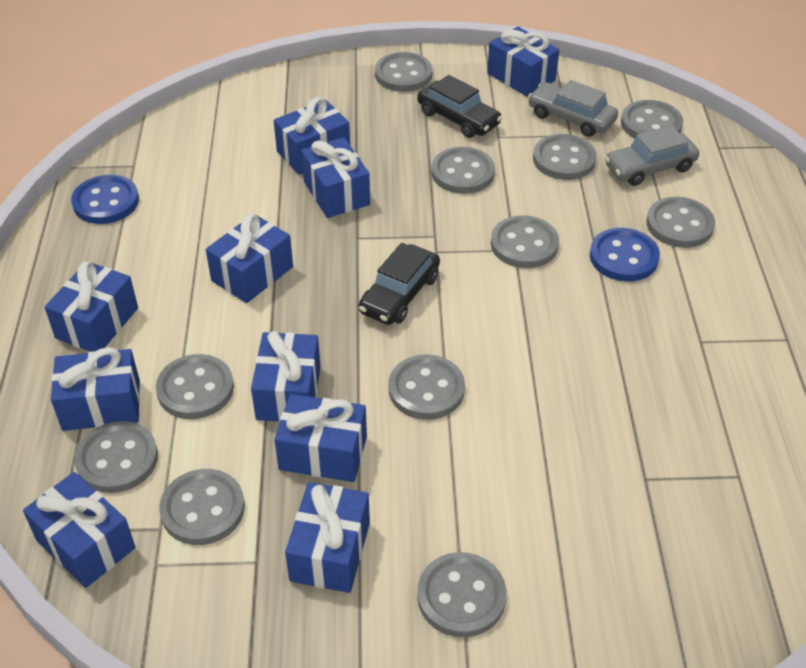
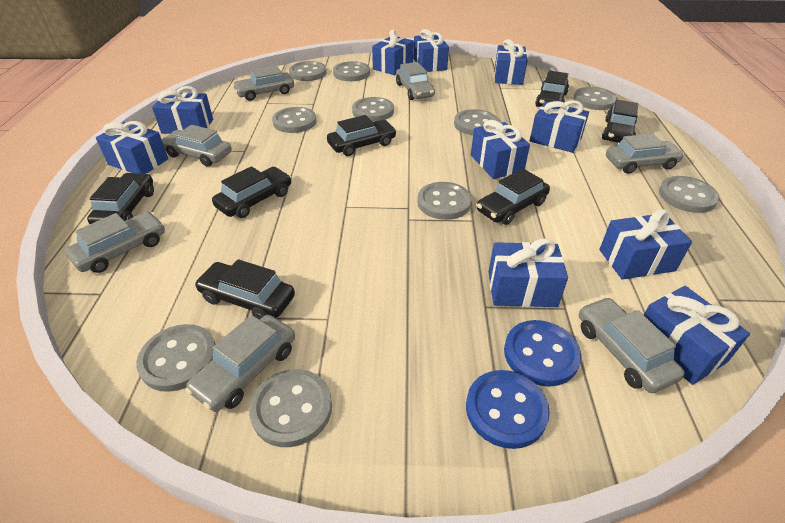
black car: [358,243,440,325] [417,75,502,138] = 2 -> [87,173,154,224] [195,259,295,320] [212,166,291,218] [327,115,397,156] [477,169,550,225] [535,71,569,107] [602,100,638,143] = 7
grey button: [74,421,158,493] [156,354,234,419] [159,469,245,545] [375,52,432,92] [389,354,465,420] [417,552,506,638] [431,147,495,194] [491,215,559,268] [533,134,597,180] [621,100,683,138] [647,197,715,248] = 11 -> [136,324,216,392] [249,369,332,447] [272,107,316,133] [289,61,326,81] [333,61,370,81] [352,97,394,122] [417,182,472,220] [454,109,498,135] [574,87,617,110] [659,176,719,213] = 10
grey car: [528,80,618,137] [605,125,699,186] = 2 -> [66,212,165,273] [162,125,232,166] [185,315,295,412] [233,65,294,101] [396,62,435,100] [579,297,685,393] [606,134,684,174] = 7

